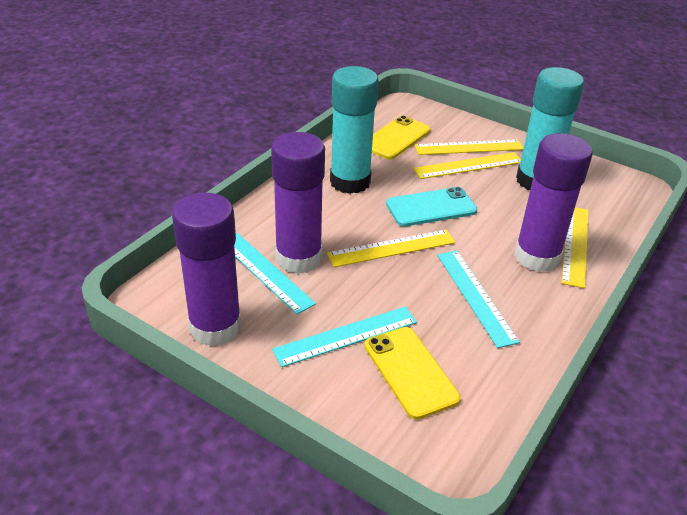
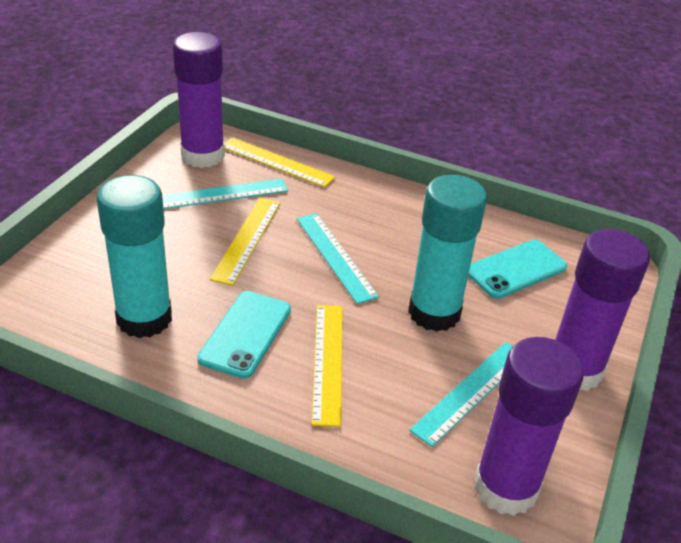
turquoise phone: [386,187,477,227] = 1 -> [197,291,291,379] [468,240,567,299] = 2
yellow phone: [364,327,461,420] [372,116,431,160] = 2 -> none = 0
yellow ruler: [327,229,456,267] [413,152,521,179] [415,139,524,155] [562,207,589,288] = 4 -> [210,198,280,286] [224,137,336,187] [312,305,343,427] = 3

